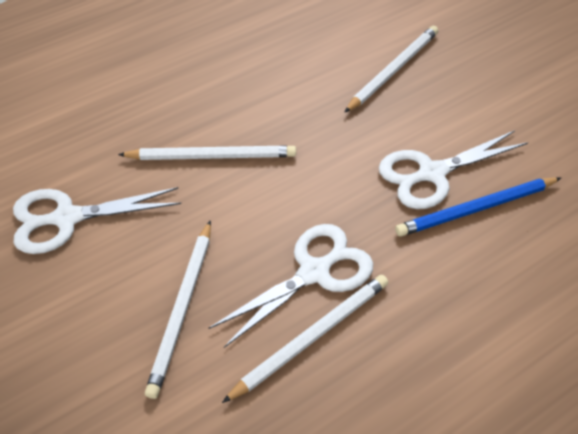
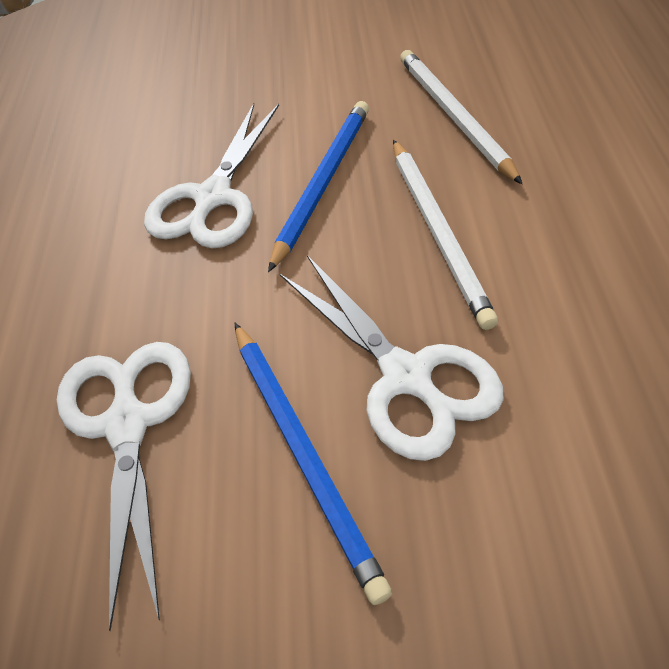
blue pencil: [395,177,561,237] = 1 -> [235,323,392,605] [268,101,369,272] = 2
white pencil: [118,145,296,160] [145,220,211,399] [222,275,388,403] [344,26,438,113] = 4 -> [393,140,498,330] [400,50,522,184] = 2

